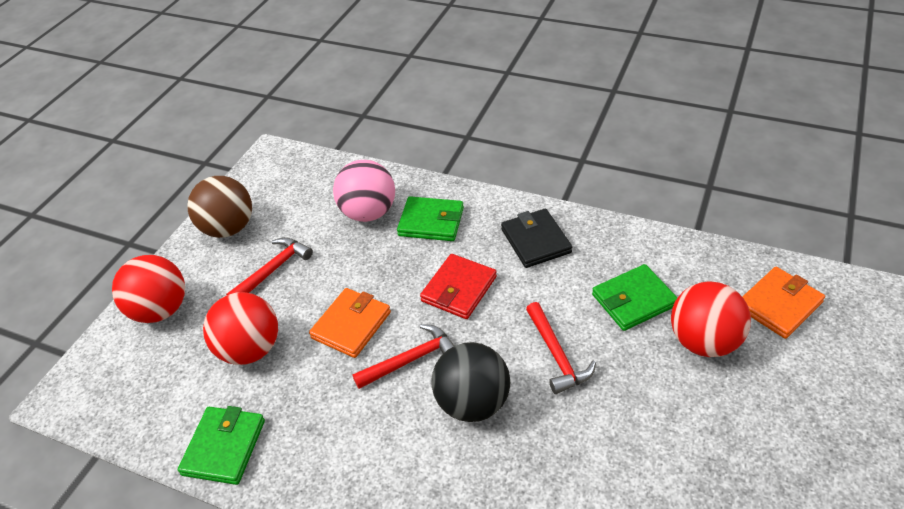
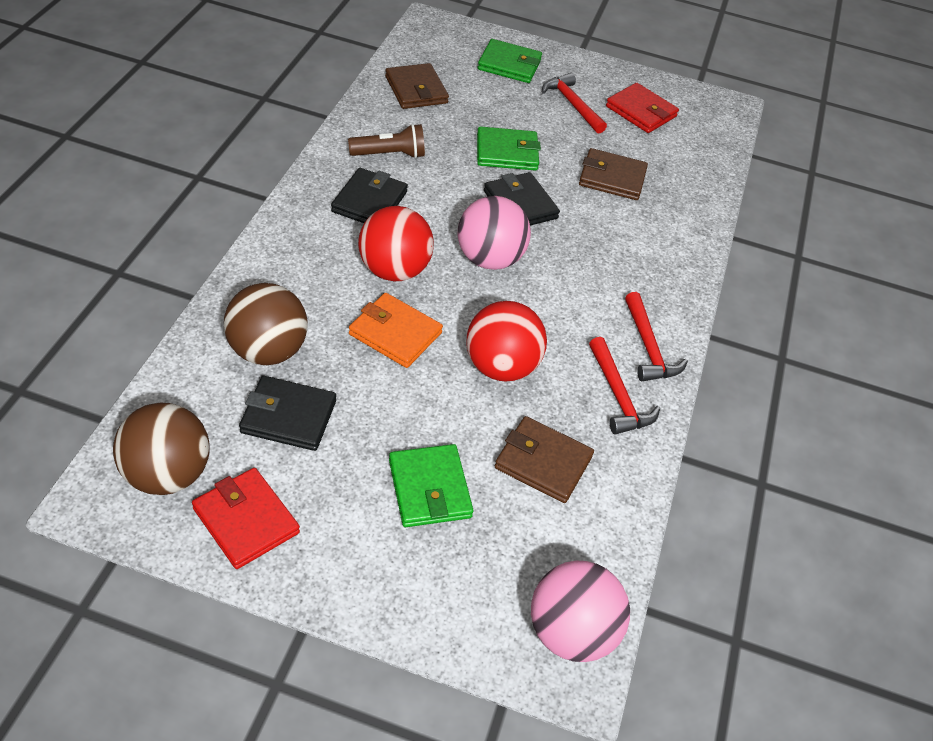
black ball: [431,342,510,422] = 1 -> none = 0
black wallet: [501,208,572,268] = 1 -> [239,376,336,451] [331,168,408,223] [484,172,560,226] = 3
brown ball: [187,176,252,238] = 1 -> [113,402,210,495] [224,283,307,365] = 2
brown flashlight: none = 0 -> [348,124,425,159] = 1
brown wallet: none = 0 -> [385,63,449,109] [495,416,594,503] [579,148,648,200] = 3
orange wallet: [309,288,391,358] [742,267,825,339] = 2 -> [349,293,443,368] = 1
pink ball: [333,160,395,222] = 1 -> [458,196,531,270] [531,561,630,662] = 2
red ball: [112,255,185,323] [203,292,278,365] [671,281,751,357] = 3 -> [358,206,434,281] [466,301,547,381] = 2
red wallet: [420,254,497,319] = 1 -> [192,468,300,569] [606,83,679,133] = 2

